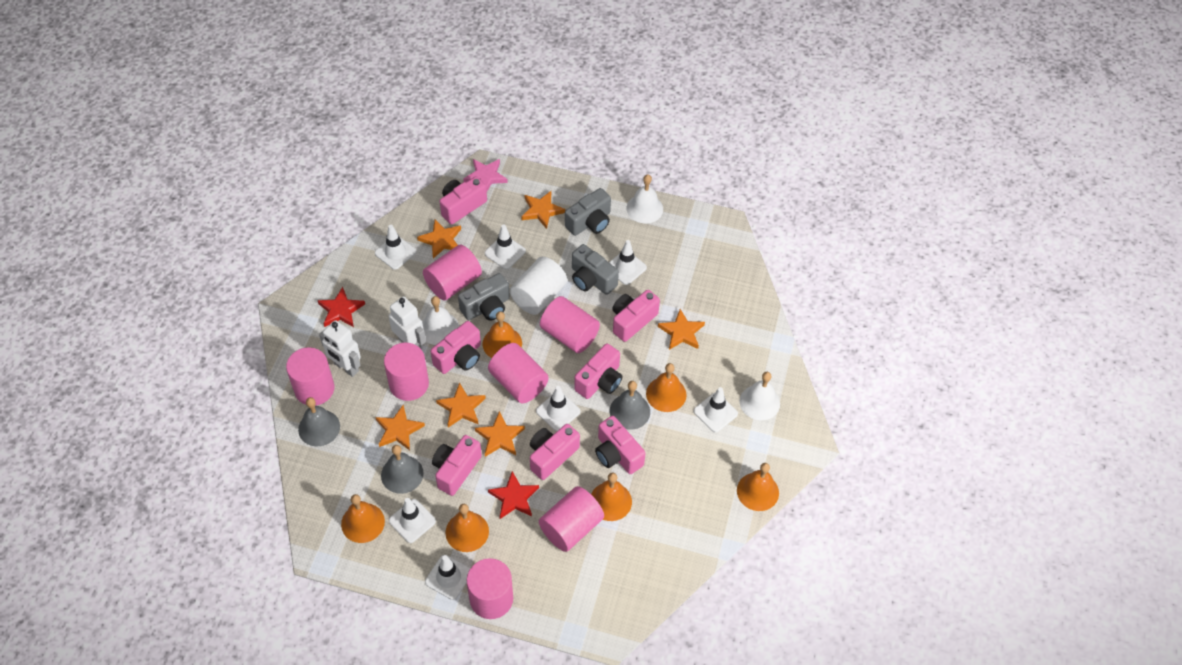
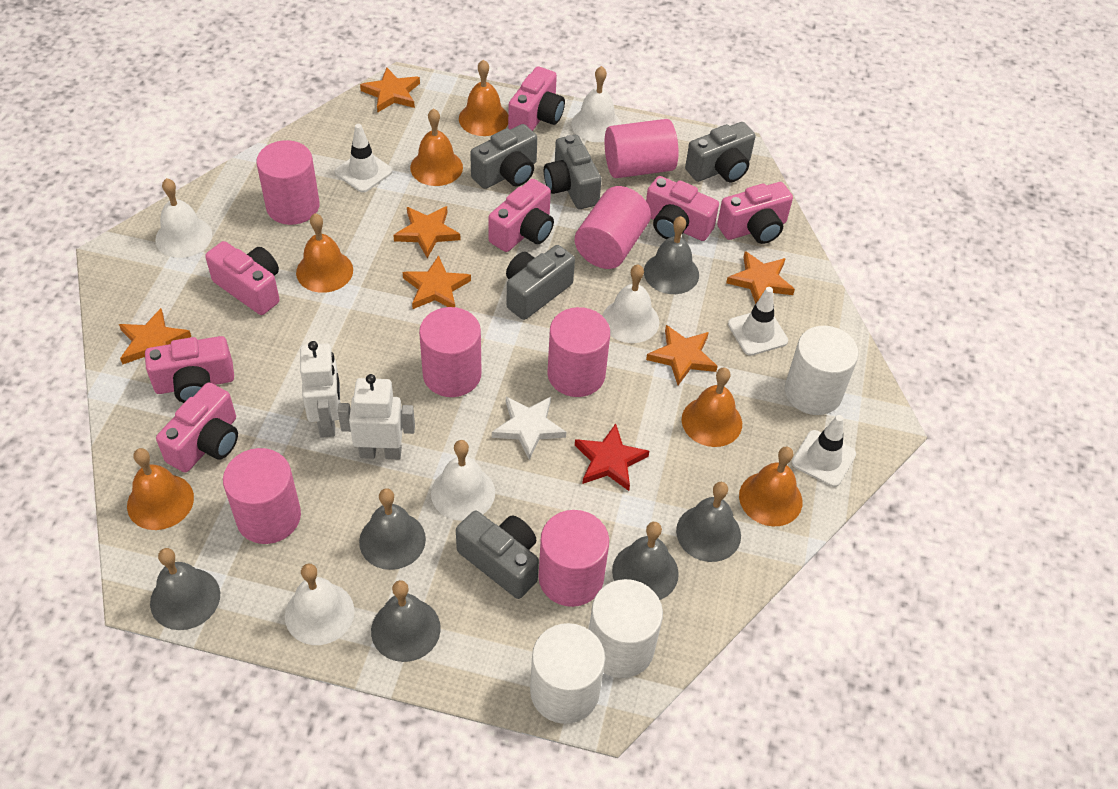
grey bell: [298,397,340,446] [381,445,424,494] [610,381,650,430] = 3 -> [150,548,220,630] [359,488,426,570] [371,580,441,662] [612,522,679,600] [644,216,699,294] [676,482,741,562] = 6
grey camera: [458,273,510,321] [565,188,611,236] [572,244,619,295] = 3 -> [456,511,539,599] [470,124,537,189] [506,245,575,320] [544,135,602,209] [685,122,756,182] = 5
pink star: [463,159,508,191] = 1 -> none = 0
red star: [318,287,365,327] [488,471,539,519] = 2 -> [575,424,649,491] = 1
white bell: [422,296,459,345] [627,174,663,224] [740,372,780,420] = 3 -> [155,178,212,258] [285,563,355,645] [431,440,495,521] [571,66,621,142] [603,264,659,343] = 5
white cylinder: [510,257,567,315] = 1 -> [530,623,605,724] [589,579,663,678] [785,326,858,415] = 3
white star: none = 0 -> [492,397,566,460] = 1
white traffic cone: [375,225,416,270] [389,498,436,543] [425,555,471,600] [485,225,526,269] [536,386,580,431] [609,240,647,285] [694,387,738,432] = 7 -> [335,124,393,192] [728,287,788,356] [792,415,856,487] = 3

